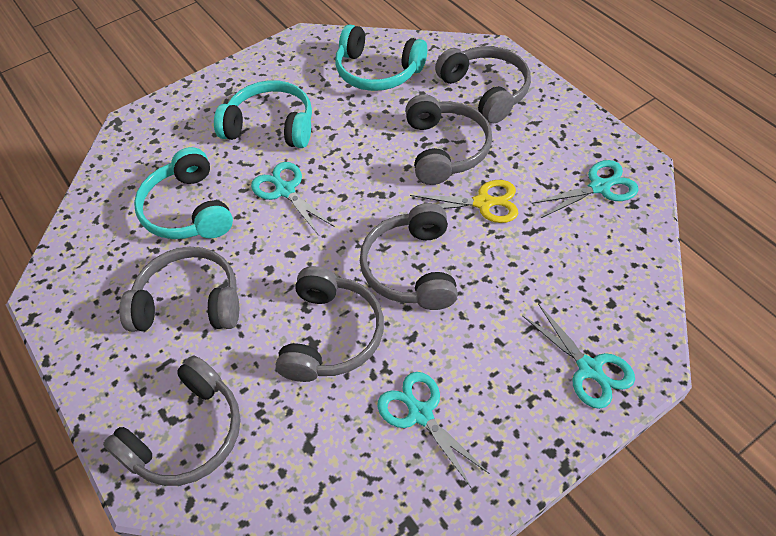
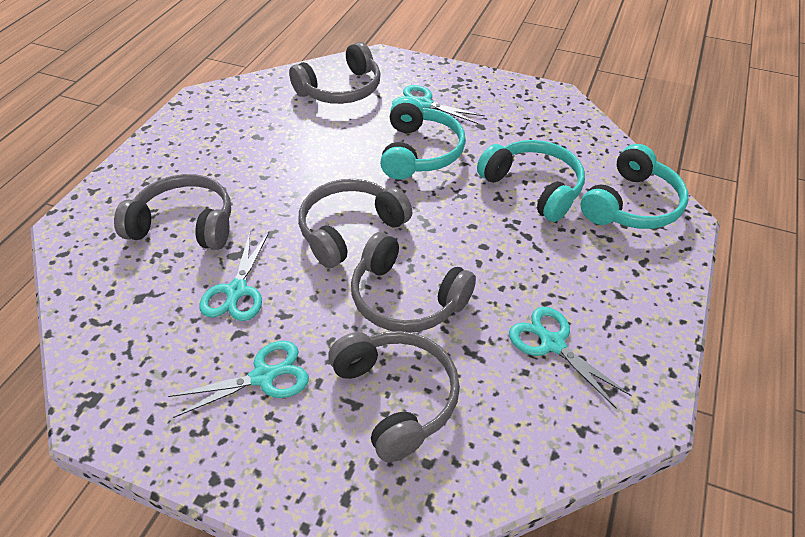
grey headphones: [103,355,241,486] [119,247,239,332] [276,266,384,382] [360,203,458,310] [405,94,492,185] [435,46,531,123] = 6 -> [114,174,231,250] [289,42,381,104] [298,179,412,268] [328,331,460,462] [351,232,476,332] = 5
yellow scissors: [410,180,518,223] = 1 -> none = 0

